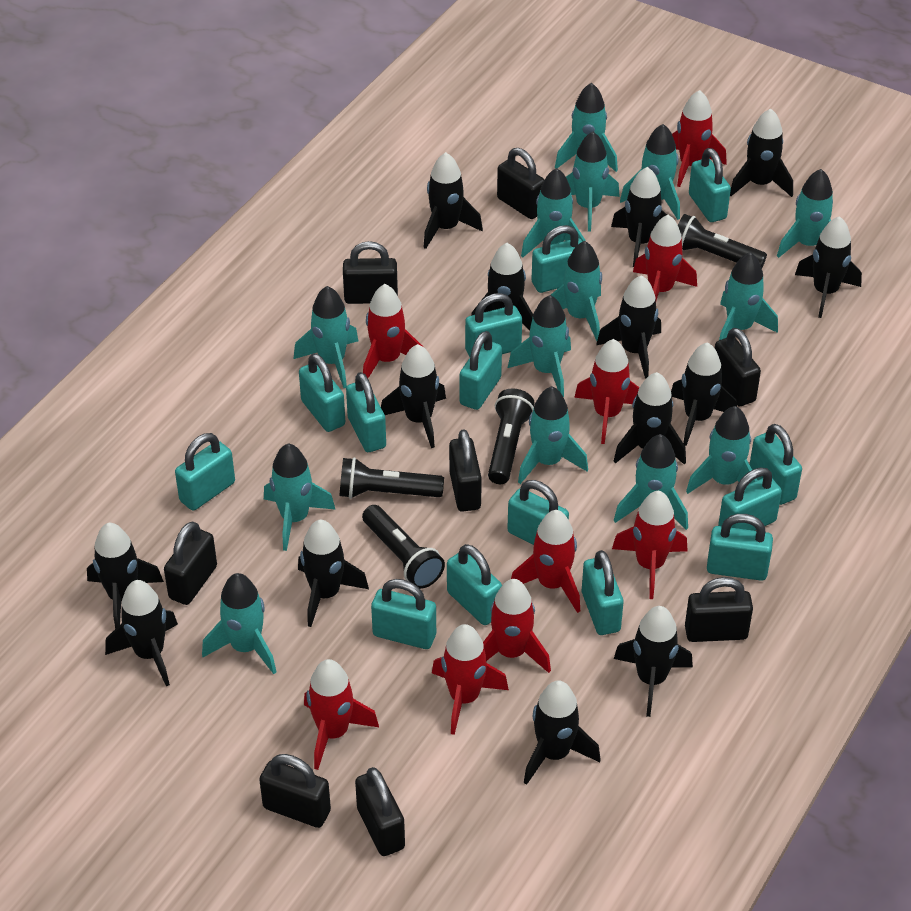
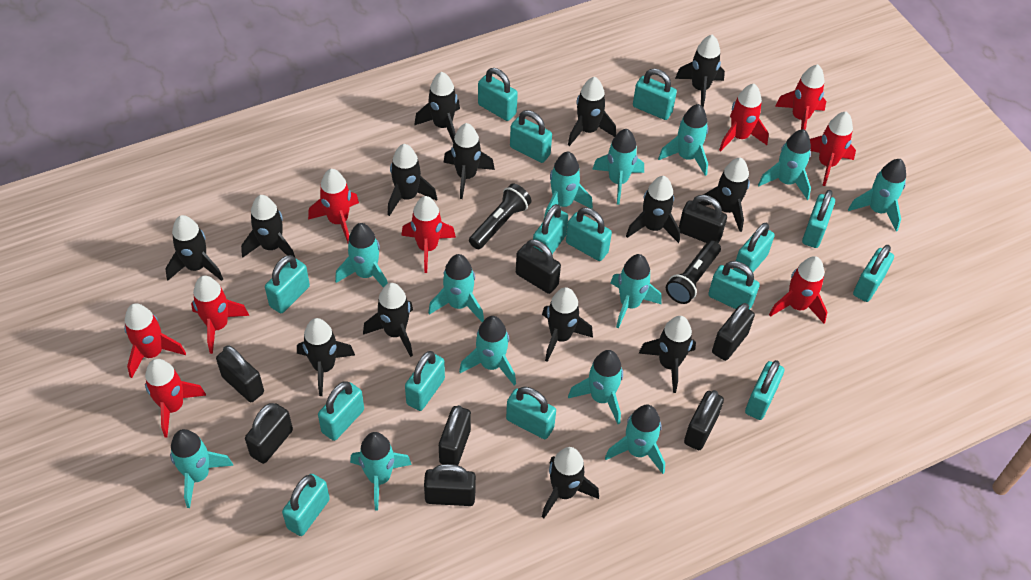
black flashlight: [340,457,444,499] [362,505,445,589] [488,388,534,484] [678,214,767,268] = 4 -> [469,184,531,249] [666,240,721,304] = 2
turquoise padlock: [175,433,235,511] [299,353,345,432] [346,372,386,452] [371,579,436,649] [447,544,502,625] [459,331,502,410] [465,293,522,357] [507,480,569,545] [532,225,583,293] [582,550,624,635] [689,148,731,222] [707,514,773,581] [718,467,782,531] [750,424,802,505] = 14 -> [265,255,310,313] [282,474,330,536] [318,381,364,441] [405,351,445,411] [478,68,518,121] [506,387,556,439] [510,110,552,163] [533,204,568,254] [566,208,612,261] [633,69,677,120] [708,261,760,309] [733,223,775,276] [745,360,784,420] [802,190,835,248] [853,245,894,302] = 15
turquoise rocket: [202,573,276,674] [264,443,336,551] [293,286,358,388] [508,295,571,397] [518,386,588,484] [521,168,585,258] [551,241,602,341] [555,83,618,172] [566,132,620,232] [614,434,688,530] [620,124,680,220] [686,406,758,494] [719,252,778,340] [777,169,833,258] = 14 -> [170,429,233,508] [335,223,388,288] [350,432,412,511] [428,254,484,322] [459,316,516,386] [544,151,593,218] [568,350,623,424] [592,129,644,205] [605,405,665,474] [611,254,662,329] [658,104,708,176] [758,129,811,200] [848,159,906,231] = 13

